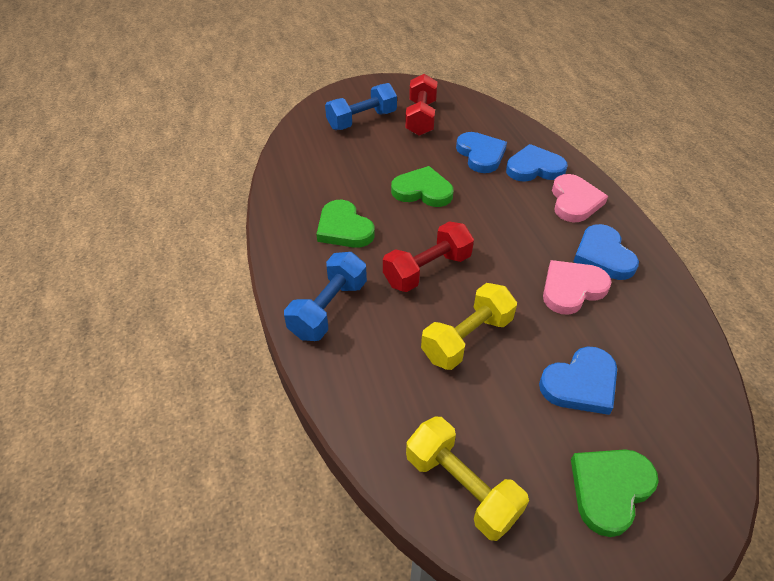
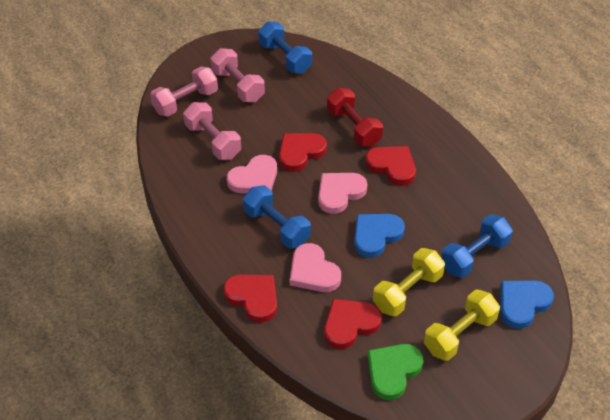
blue dumbbell: [284,252,367,341] [325,83,397,130] = 2 -> [243,185,311,249] [258,21,312,73] [441,214,513,278] = 3
blue heart: [456,132,507,173] [506,144,568,182] [539,346,617,415] [573,224,639,280] = 4 -> [354,214,405,258] [500,280,554,329] = 2
green heart: [316,200,375,248] [391,166,454,207] [571,449,659,537] = 3 -> [367,344,423,400] = 1
pink dumbbell: none = 0 -> [150,67,218,117] [183,102,241,160] [211,48,265,102] = 3
pink heart: [543,260,611,315] [552,174,608,223] = 2 -> [227,155,277,194] [290,243,341,292] [318,173,367,214] = 3
red dumbbell: [383,222,474,292] [405,74,437,136] = 2 -> [327,88,383,147] = 1
red heart: none = 0 -> [223,275,277,323] [279,133,327,172] [324,299,382,349] [365,146,416,186] = 4

